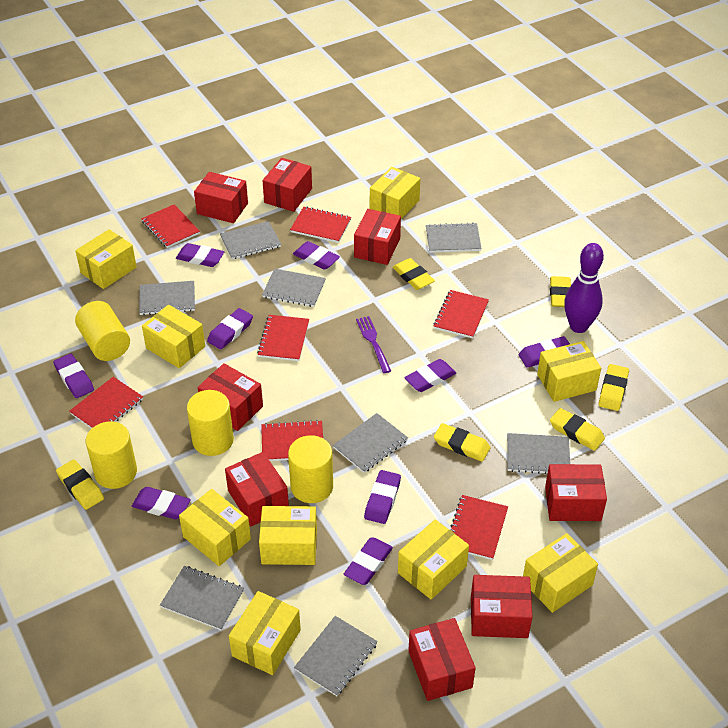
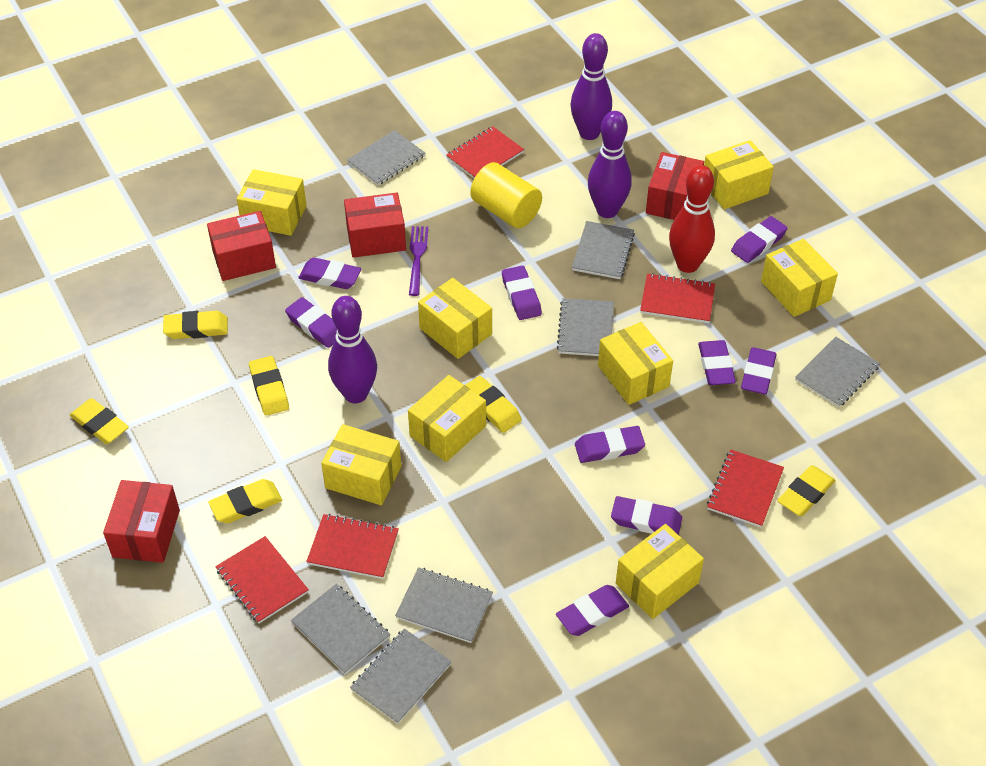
grey notebook: [139,281,195,315] [160,566,244,630] [220,221,281,259] [262,269,326,307] [294,616,378,696] [333,413,408,473] [426,223,482,253] [507,433,570,474] = 8 -> [291,584,390,674] [347,130,425,185] [350,628,451,724] [395,567,493,643] [557,298,614,356] [572,221,635,279] [795,337,880,407] = 7
purple bowling pin: [564,243,604,333] = 1 -> [328,296,377,403] [570,33,612,140] [588,111,632,218] = 3
red bowling pin: none = 0 -> [669,165,715,273] = 1
red box: [194,172,248,223] [198,363,263,431] [225,452,289,526] [263,158,312,212] [354,209,401,265] [408,618,476,701] [471,575,532,638] [545,464,607,521] = 8 -> [103,480,180,563] [207,211,276,281] [344,193,406,258] [646,152,704,220] = 4
red notebook: [69,377,143,429] [141,205,200,248] [257,315,309,361] [261,420,323,461] [290,207,351,243] [433,290,489,338] [451,495,508,560] = 7 -> [215,536,309,623] [306,514,399,579] [446,126,524,178] [640,273,715,323] [707,449,784,527] = 5
yellow box: [75,229,137,289] [142,304,205,368] [179,489,251,566] [229,591,301,675] [259,506,317,565] [370,167,420,219] [398,519,469,600] [523,533,598,613] [537,341,601,402] = 9 -> [237,169,307,236] [321,424,401,505] [408,375,486,462] [418,278,492,359] [598,322,673,405] [616,524,704,619] [704,140,774,209] [761,239,838,317] = 8
yellow cylinder: [75,301,130,361] [86,421,137,489] [187,390,234,456] [288,435,333,503] = 4 -> [470,162,542,228] = 1

